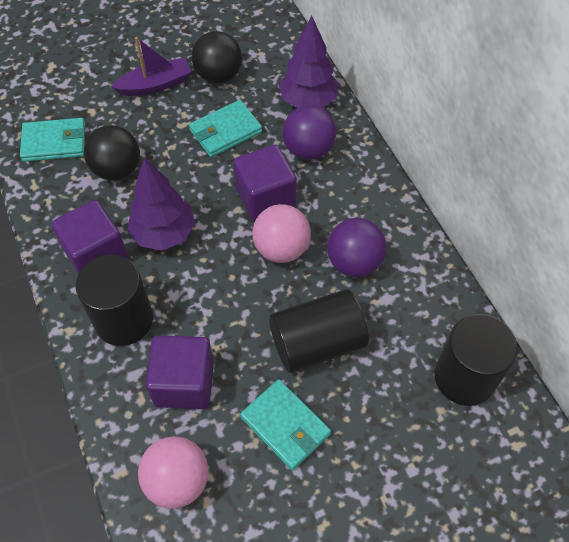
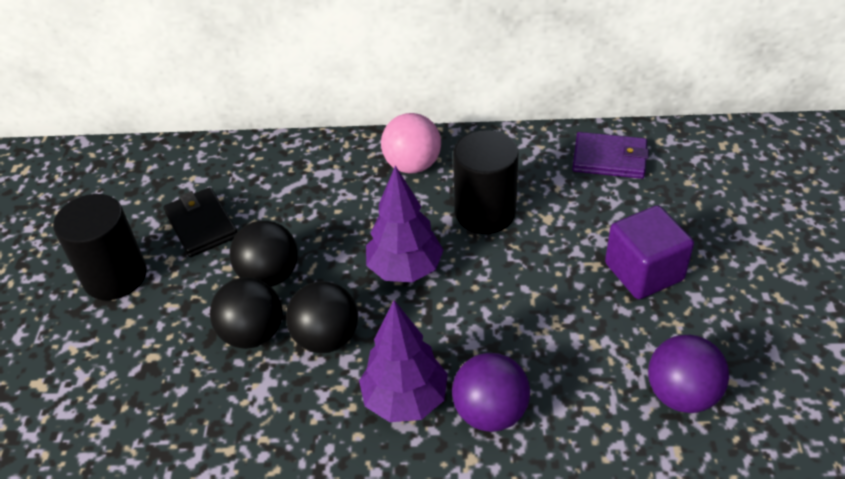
black ball: [84,125,140,181] [192,31,242,83] = 2 -> [210,277,283,349] [230,220,298,287] [286,281,358,353] = 3
black cylinder: [76,255,153,346] [269,289,369,373] [434,314,518,406] = 3 -> [53,194,147,300] [453,130,519,234] = 2
black wallet: none = 0 -> [163,187,237,257] = 1
pink ball: [138,436,209,509] [252,204,311,263] = 2 -> [381,113,441,173] = 1
purple boat: [111,37,192,96] = 1 -> none = 0
purple cube: [51,200,128,274] [146,335,214,409] [233,145,297,221] = 3 -> [605,205,694,299] = 1
purple wallet: none = 0 -> [572,132,649,179] = 1
turquoise wallet: [20,118,85,162] [189,100,262,157] [240,379,331,470] = 3 -> none = 0

